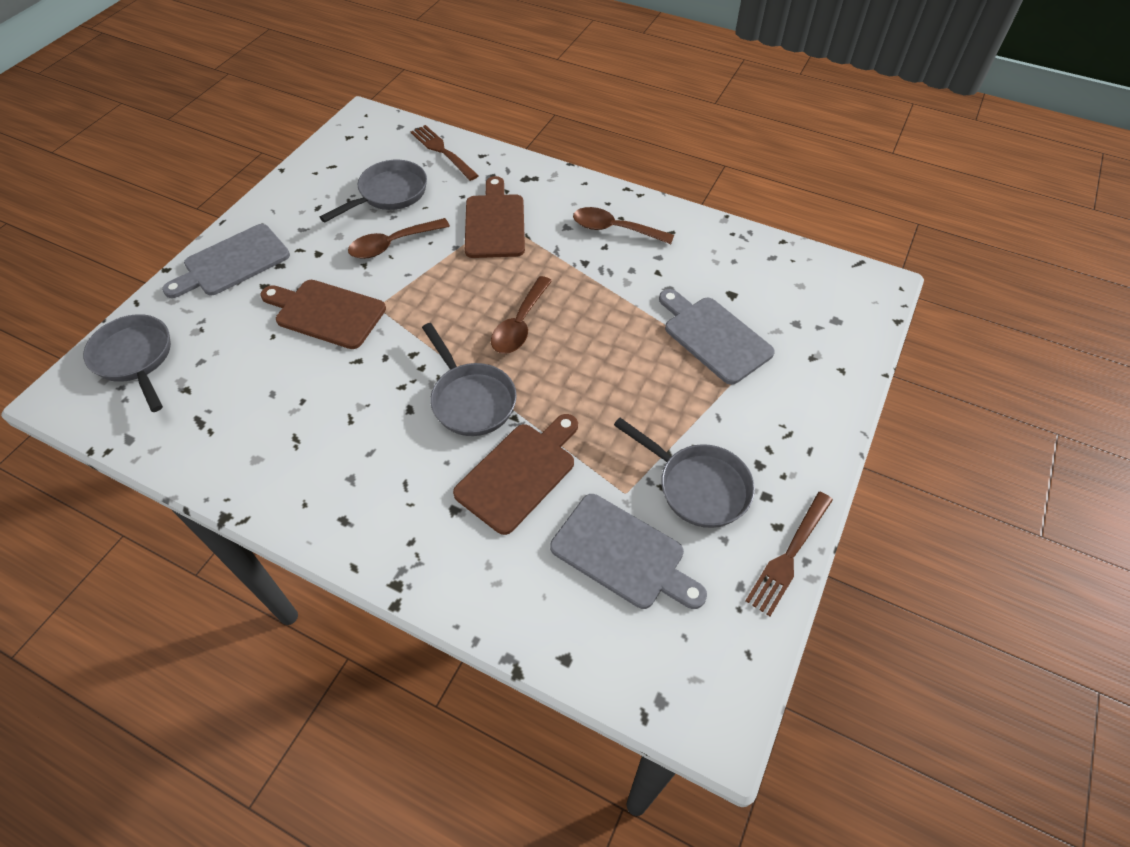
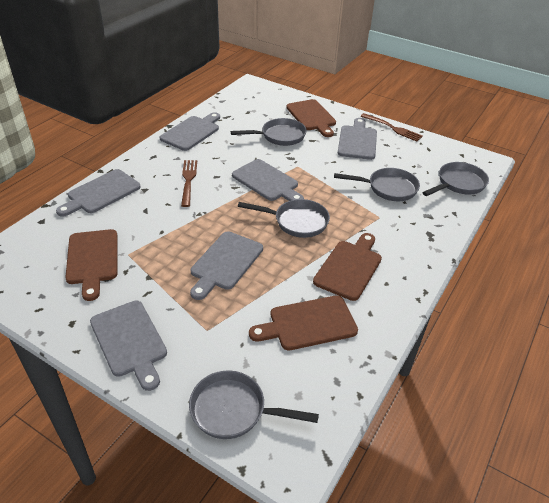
brown cutting board: [260,280,386,349] [453,414,578,535] [465,176,525,258] = 3 -> [65,229,117,301] [249,296,358,350] [286,99,336,137] [313,233,382,301] = 4
brown spoon: [348,218,450,259] [491,276,552,354] [573,207,674,244] = 3 -> none = 0
grey cutting board: [162,224,290,298] [550,494,707,609] [659,289,775,385] = 3 -> [56,169,141,217] [90,301,167,391] [160,112,220,151] [190,231,263,300] [232,159,304,201] [338,118,377,160] = 6
grey pan: [83,314,171,412] [320,160,427,222] [422,323,517,436] [614,418,755,528] = 4 -> [189,371,319,439] [231,118,307,146] [238,199,330,238] [334,168,420,201] [422,162,489,196] = 5

